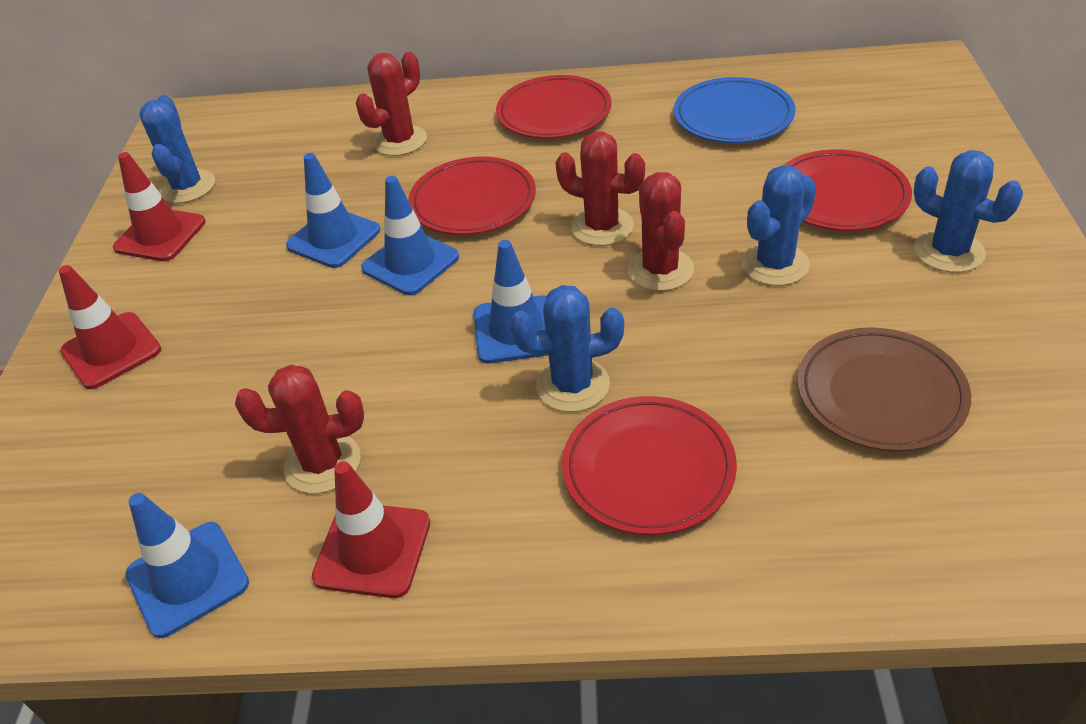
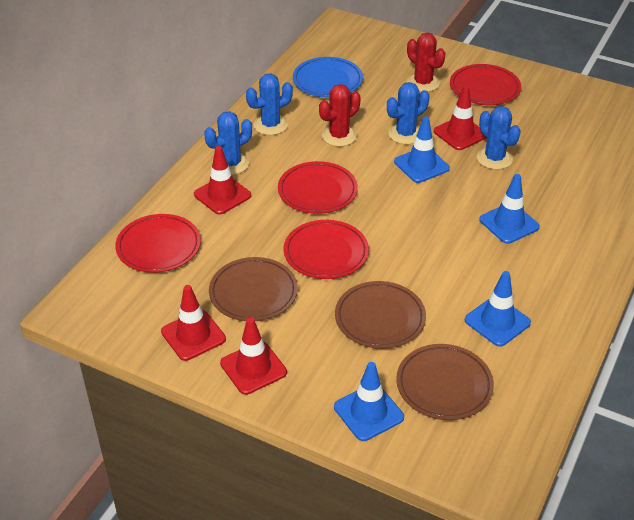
brown plate: [797,327,971,452] = 1 -> [209,257,298,321] [335,281,426,349] [396,344,494,420] = 3
red cactus: [235,365,364,494] [356,52,427,156] [555,131,645,246] [627,172,694,291] = 4 -> [319,84,361,147] [407,32,446,92] = 2
red traffic cone: [59,265,161,389] [113,152,206,261] [312,461,430,598] = 3 -> [161,285,226,361] [194,146,251,215] [220,317,287,395] [434,85,486,150] = 4

